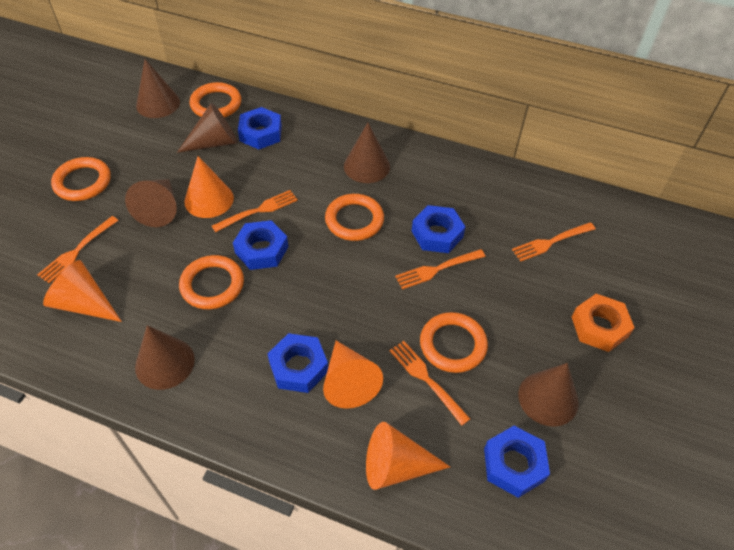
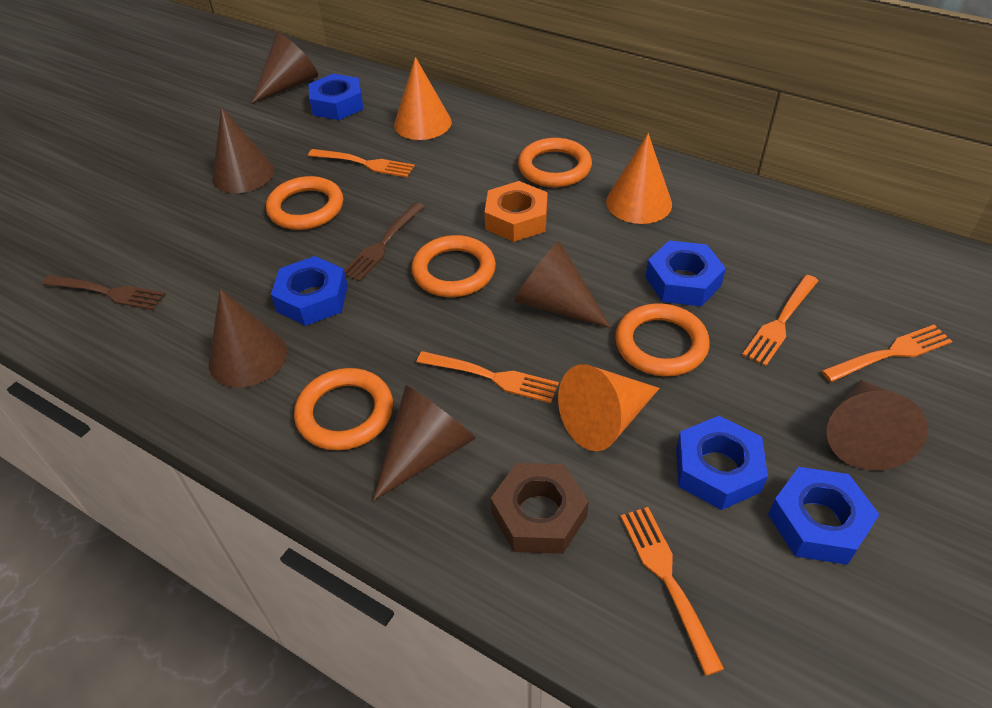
brown fork: none = 0 -> [43,275,165,310] [344,202,425,282] = 2
brown nut: none = 0 -> [491,463,589,554] = 1
orange cone: [43,260,122,322] [184,156,234,218] [323,341,383,409] [366,422,450,490] = 4 -> [394,57,452,140] [558,364,660,451] [606,133,672,224] = 3

